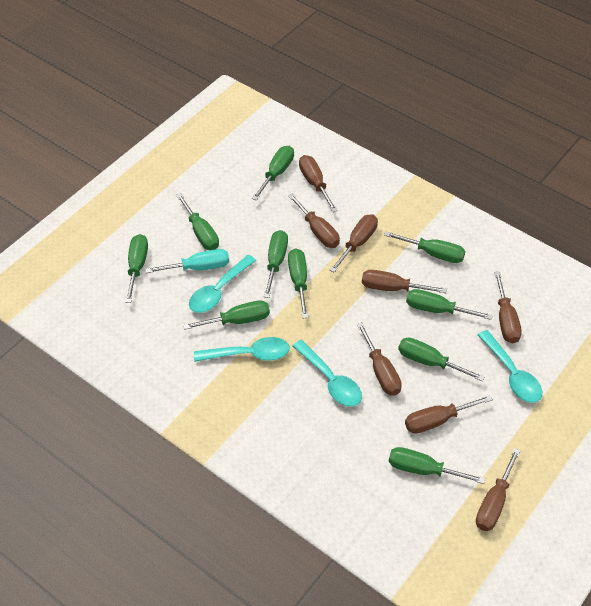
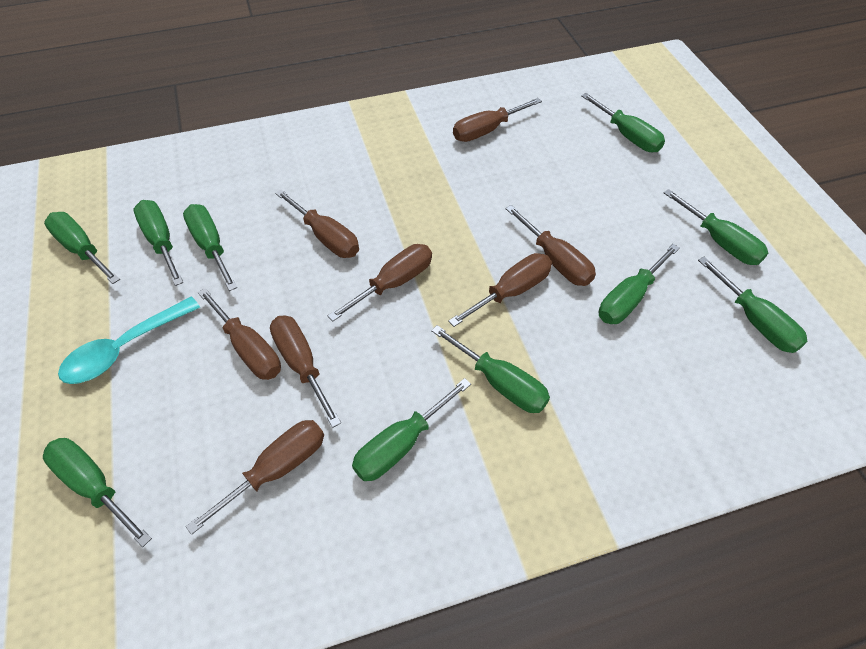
turquoise screwdriver: [145,249,229,273] = 1 -> none = 0
turquoise spoon: [189,255,256,313] [194,337,290,362] [293,340,362,407] [478,330,542,403] = 4 -> [58,296,200,384] = 1

